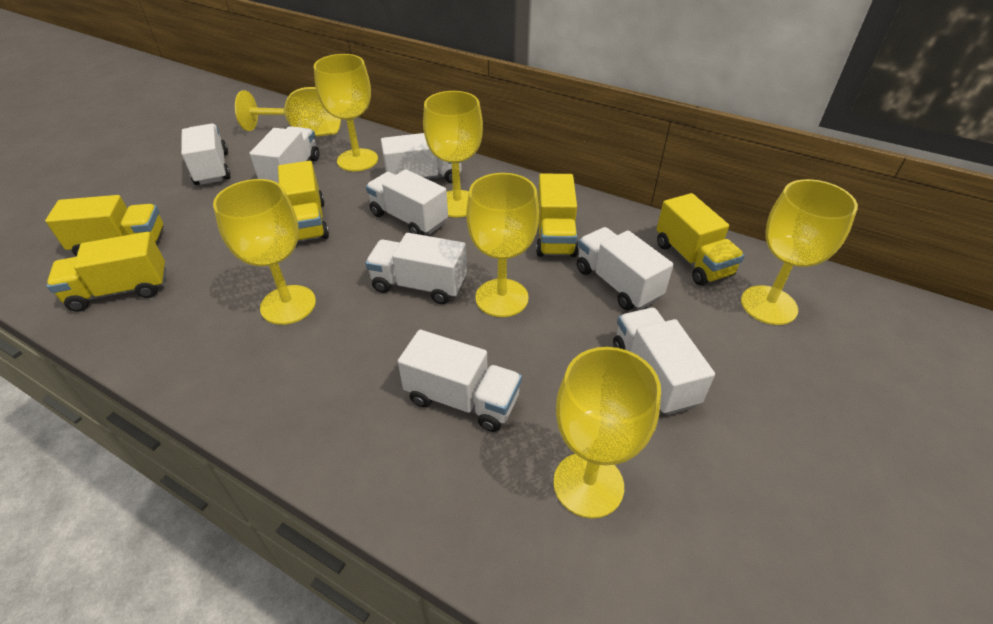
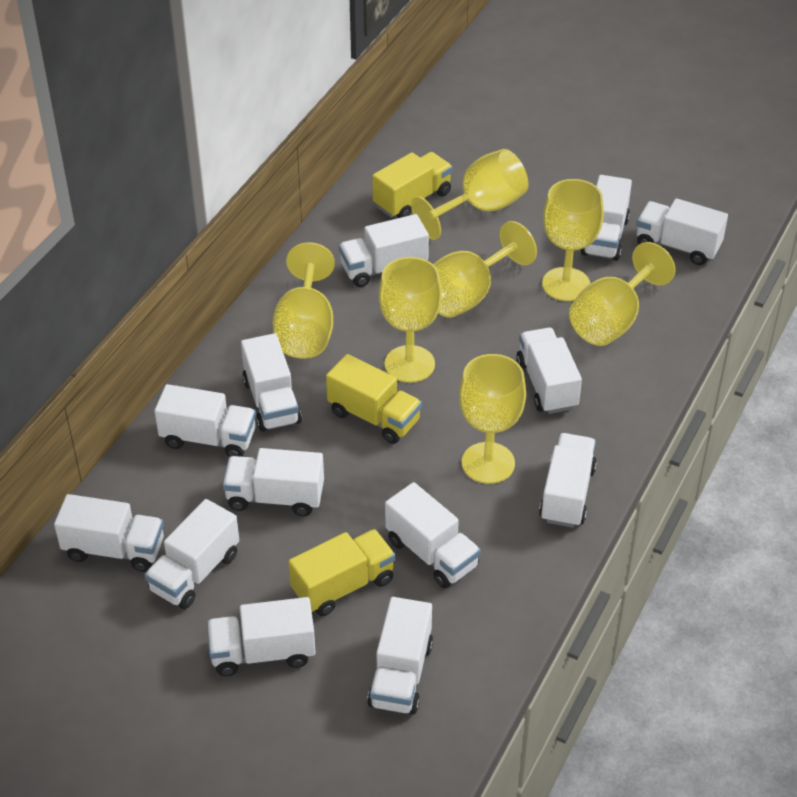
white truck: [181,124,231,185] [249,126,320,183] [365,233,467,304] [366,169,448,235] [381,133,462,183] [398,330,522,432] [577,227,674,310] [613,308,715,416] = 8 -> [54,494,164,572] [145,499,239,609] [154,384,256,457] [207,597,316,676] [222,448,324,516] [241,333,302,432] [339,214,429,287] [367,597,433,715] [385,482,481,588] [516,327,582,414] [539,433,597,528] [581,175,632,261] [636,198,728,265] = 13
yellow truck: [45,195,163,256] [47,232,166,312] [278,161,329,242] [536,173,579,257] [657,193,745,286] = 5 -> [288,529,395,616] [326,354,422,444] [372,152,452,218] = 3

